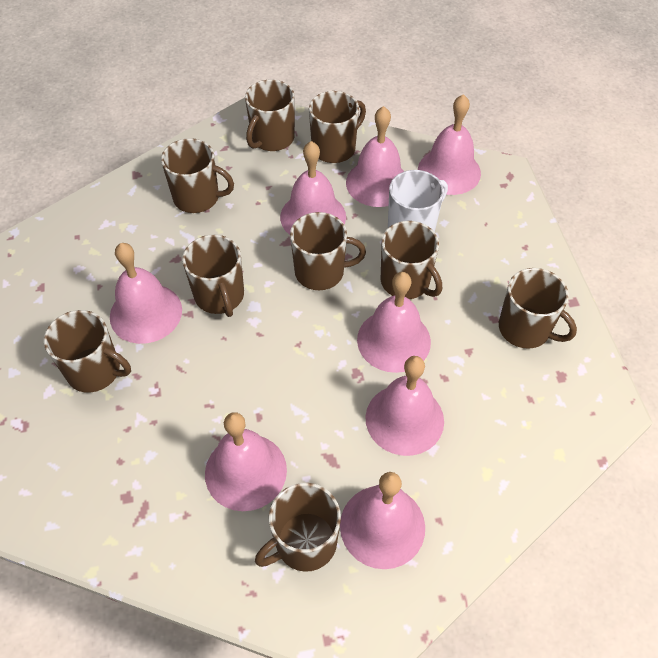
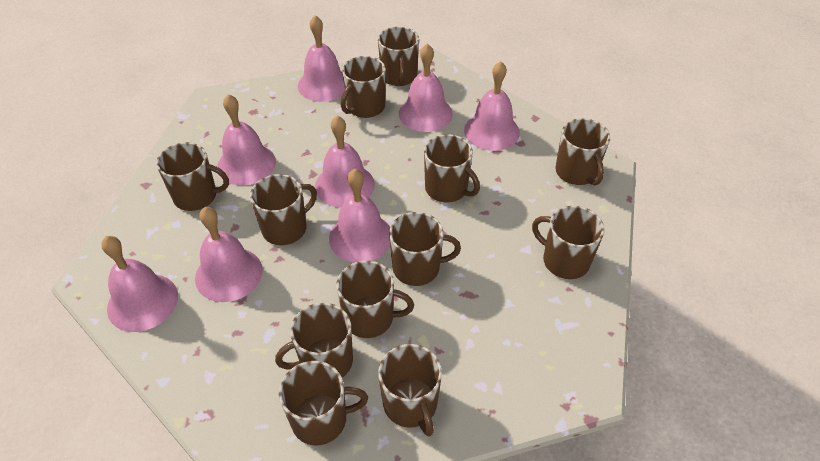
brown mug: [44,310,131,393] [161,138,234,213] [182,235,244,317] [245,80,295,151] [255,483,341,572] [290,212,366,290] [309,91,366,163] [380,221,442,299] [499,268,577,349] = 9 -> [156,142,229,211] [250,174,317,245] [275,303,353,378] [279,361,368,446] [336,261,414,338] [341,56,386,118] [378,27,419,86] [378,344,442,437] [389,212,461,286] [424,134,480,203] [532,206,605,279] [555,118,610,185] = 12
white mug: [388,170,448,232] = 1 -> none = 0

